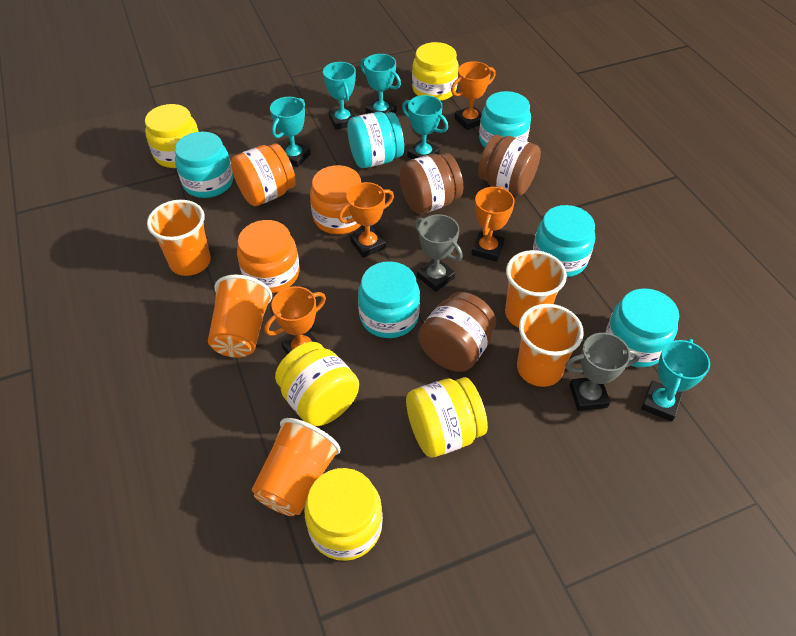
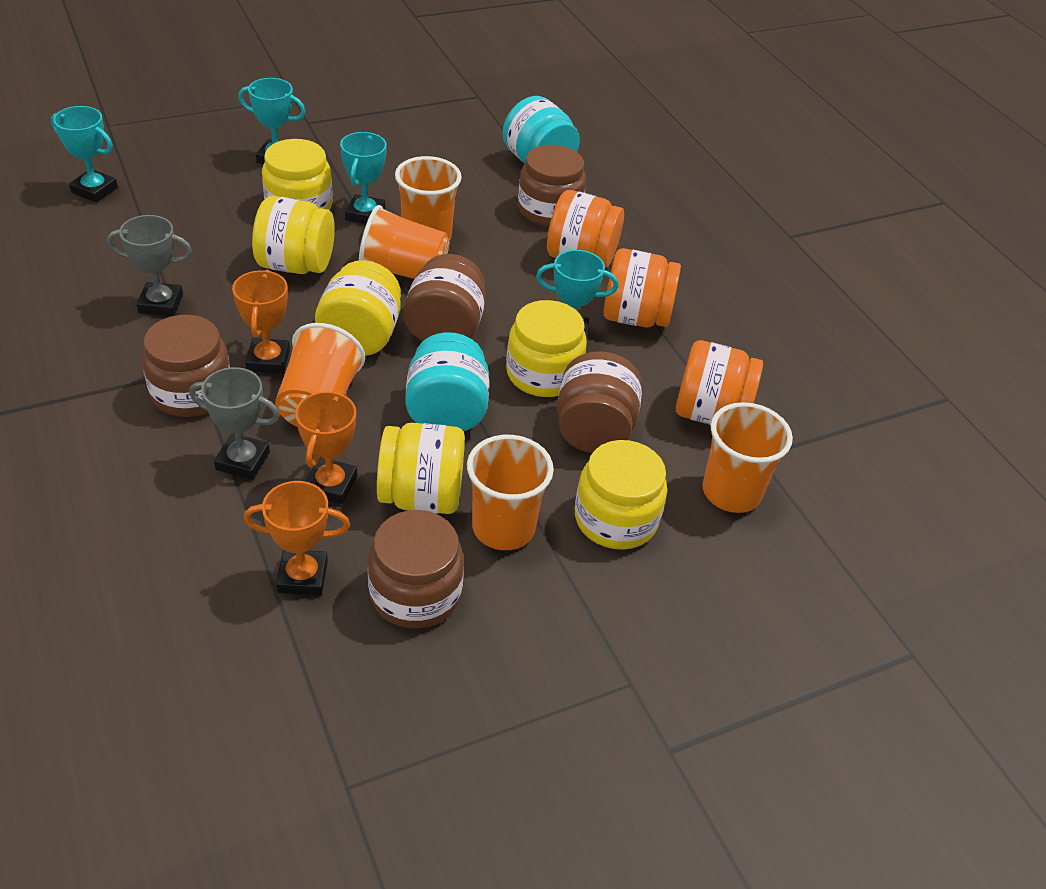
brown jar: [400,153,463,214] [418,292,496,372] [478,135,541,196] = 3 -> [142,315,230,417] [368,510,464,628] [404,254,486,341] [518,145,586,227] [557,352,642,453] = 5
orange trophy: [265,286,326,354] [338,182,394,258] [451,61,496,130] [471,186,515,262] = 4 -> [232,270,290,374] [243,481,350,596] [295,390,357,504] = 3
turquoise jar: [175,132,233,198] [347,112,404,168] [358,261,420,338] [479,91,531,147] [533,205,595,277] [605,288,679,367] = 6 -> [405,332,489,431] [503,96,580,163] = 2
turquoise trophy: [270,97,311,167] [323,62,356,130] [360,54,401,114] [402,95,448,159] [641,339,710,422] = 5 -> [51,106,118,203] [238,78,306,164] [340,132,387,224] [536,250,618,339] = 4
yellow jar: [145,104,199,168] [275,342,359,426] [304,468,383,561] [406,377,488,458] [412,42,459,101] = 5 -> [252,196,335,274] [262,139,333,210] [315,260,401,356] [377,423,465,514] [506,300,587,397] [575,440,667,550] = 6

